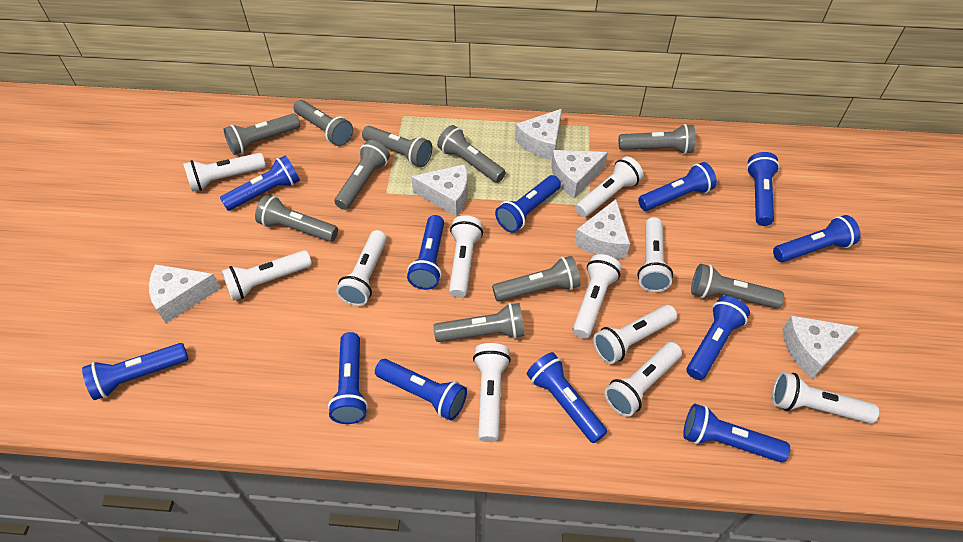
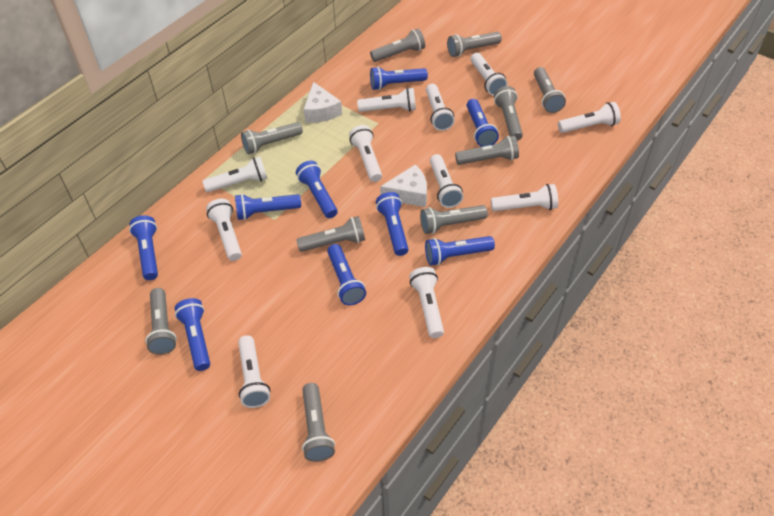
blue flashlight: [82,343,188,400] [220,156,300,211] [328,332,368,424] [375,359,467,421] [407,215,444,290] [495,175,561,233] [527,352,607,443] [638,162,717,211] [683,404,790,462] [687,296,750,380] [746,152,780,226] [773,215,860,262] = 12 -> [129,215,158,280] [175,298,210,371] [235,194,301,220] [296,160,338,218] [327,244,366,305] [370,67,428,90] [376,192,409,256] [425,236,495,265] [467,99,499,147] = 9
white cheese: [149,264,221,323] [411,164,468,217] [515,109,562,160] [551,150,608,199] [574,199,630,259] [782,315,859,379] = 6 -> [304,82,342,123] [380,164,427,207] = 2

